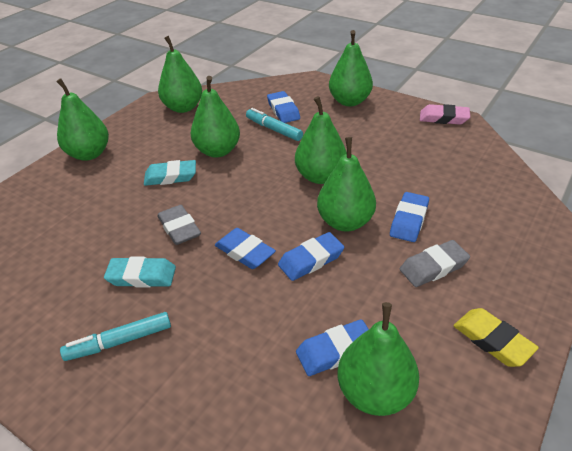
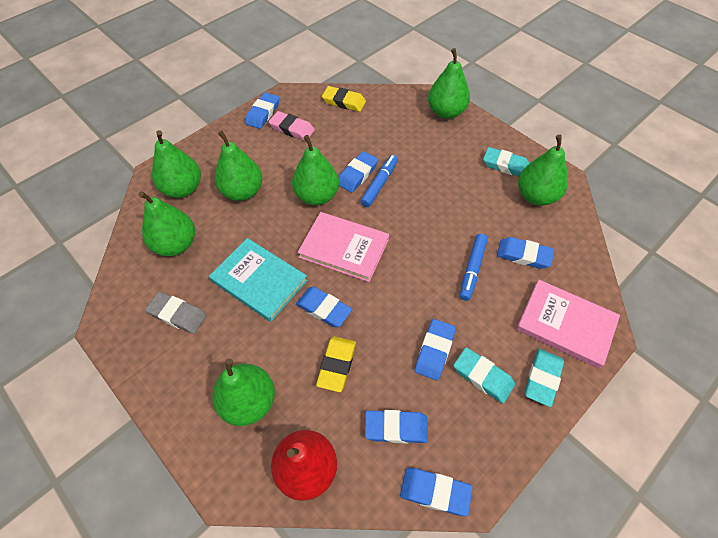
blue eraser: [215,228,276,269] [267,91,300,123] [278,232,345,281] [296,319,369,376] [390,192,429,242] = 5 -> [245,92,280,129] [296,287,352,327] [339,151,378,193] [365,410,428,444] [400,468,472,516] [414,319,456,381] [497,237,554,269] = 7
blue marker: none = 0 -> [360,155,398,207] [460,234,488,301] = 2
grey eraser: [158,205,201,245] [400,240,470,287] = 2 -> [145,292,207,334] = 1
pink book: none = 0 -> [297,212,389,282] [516,280,620,369] = 2
red pear: none = 0 -> [271,430,337,501] = 1
turquoise book: none = 0 -> [209,238,308,322] = 1
turquoise eraser: [104,257,176,288] [144,160,196,186] = 2 -> [453,347,515,404] [483,147,530,176] [525,349,564,407] = 3
turquoise marker: [60,312,171,361] [246,108,303,141] = 2 -> none = 0
yellow eraser: [453,308,539,367] = 1 -> [316,336,356,392] [322,86,366,112] = 2

